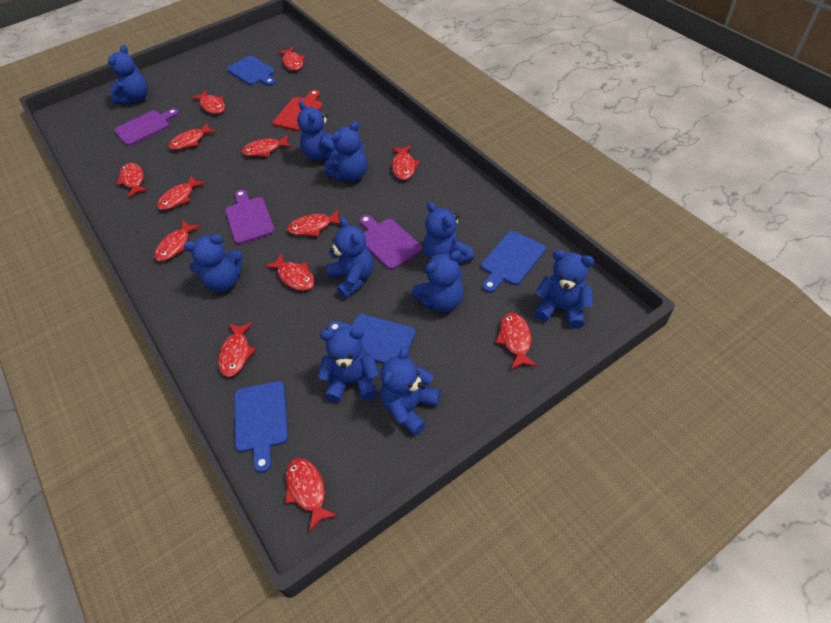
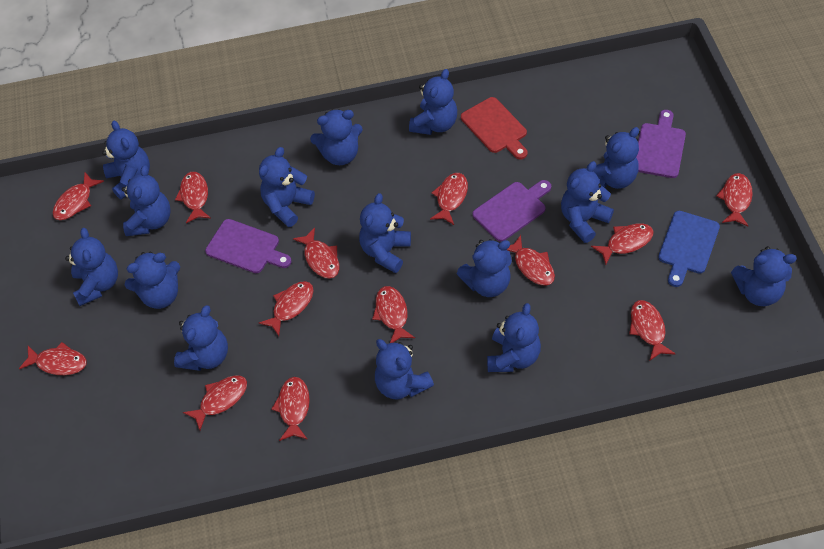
blue cutting board: [227,56,275,86] [234,381,288,473] [327,314,416,364] [481,231,546,293] = 4 -> [658,211,720,287] = 1
blue teddy bear: [108,45,148,104] [184,234,243,292] [297,101,339,161] [318,327,379,402] [325,121,367,181] [326,217,373,298] [381,347,440,436] [412,250,464,312] [423,202,474,264] [535,250,594,329] = 10 -> [65,228,118,306] [102,121,150,200] [122,165,171,236] [125,252,180,309] [174,305,228,371] [259,147,315,227] [310,109,363,165] [359,193,411,273] [375,339,434,400] [409,69,457,135] [457,239,512,297] [487,303,541,372] [561,161,614,243] [593,127,639,189] [731,246,797,306] = 15

